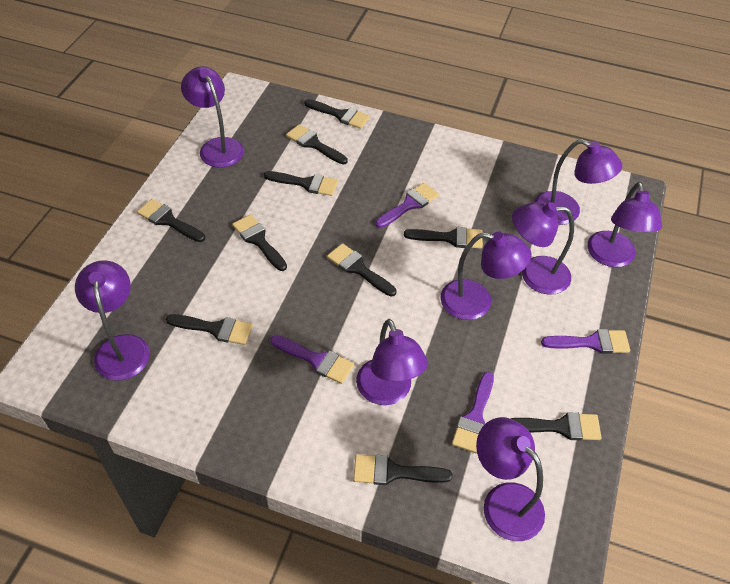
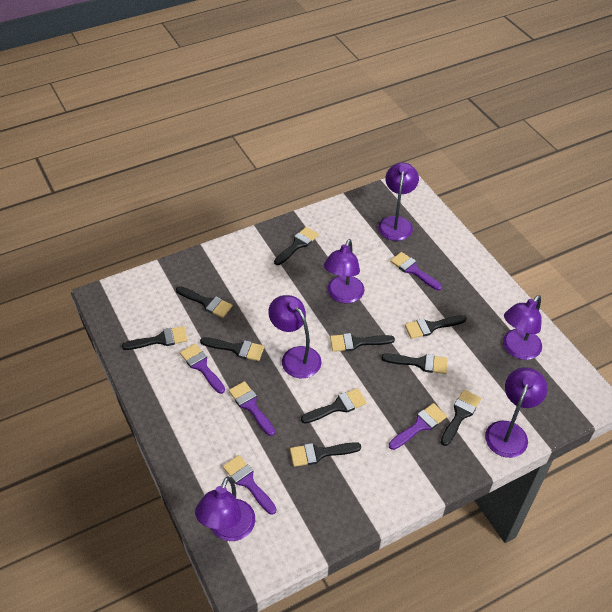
purple brush: [271,335,354,384] [375,183,439,228] [452,372,494,454] [541,329,630,354] = 4 -> [180,344,225,394] [222,455,277,515] [228,381,275,436] [389,403,447,450] [390,252,442,291] = 5
purple lamp: [75,260,150,380] [181,66,244,168] [356,319,428,405] [440,232,531,320] [476,417,545,541] [512,202,574,295] [534,139,622,225] [587,182,662,267] = 8 -> [195,477,255,541] [268,295,322,378] [324,239,364,303] [378,162,419,241] [485,367,548,458] [503,295,542,360] = 6

